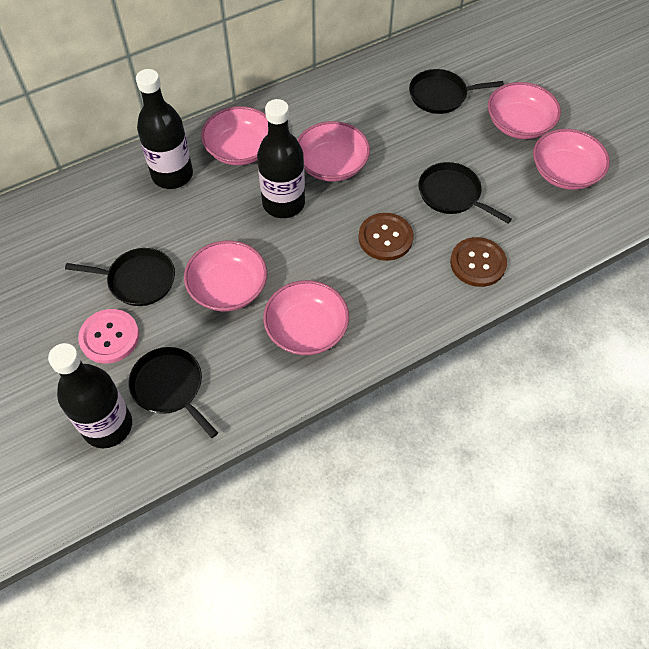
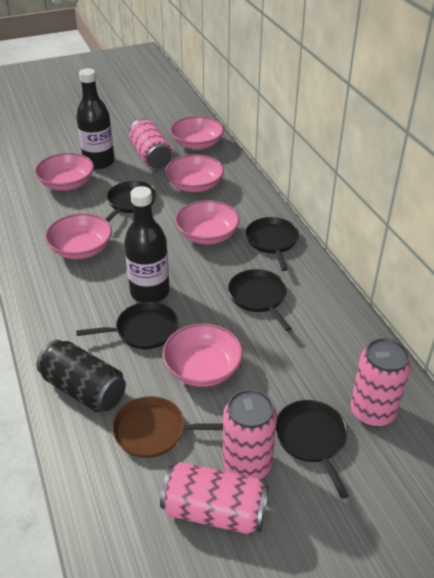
black bottle: [48,343,132,448] [136,69,193,189] [257,99,305,218] = 3 -> [76,68,115,169] [124,186,170,303] = 2
black can: none = 0 -> [36,340,126,412] = 1
black pan: [65,248,175,306] [129,347,218,438] [409,69,504,114] [418,162,512,223] = 4 -> [76,302,178,349] [105,181,157,222] [228,269,292,331] [246,217,299,271] [276,400,349,499] = 5
brown button: [358,213,413,261] [450,237,507,287] = 2 -> none = 0
brown pan: none = 0 -> [112,396,223,458] = 1
pink button: [78,309,139,364] = 1 -> none = 0
pink can: none = 0 -> [129,119,173,169] [160,462,269,534] [223,389,277,480] [350,338,411,427] = 4

